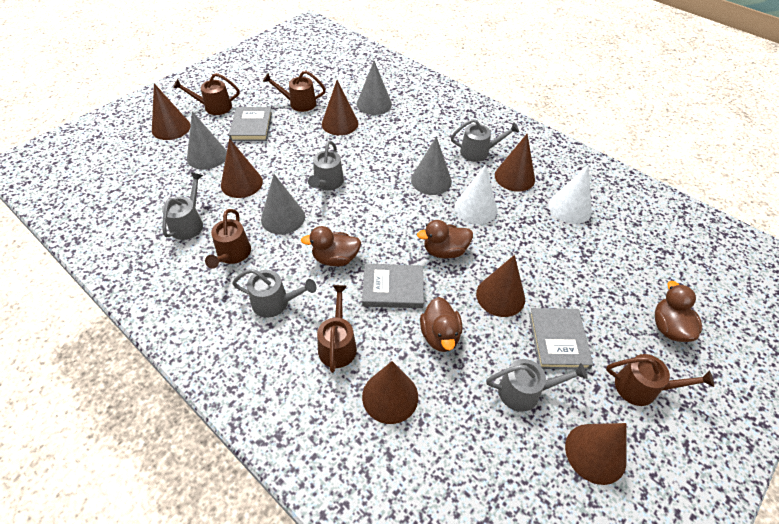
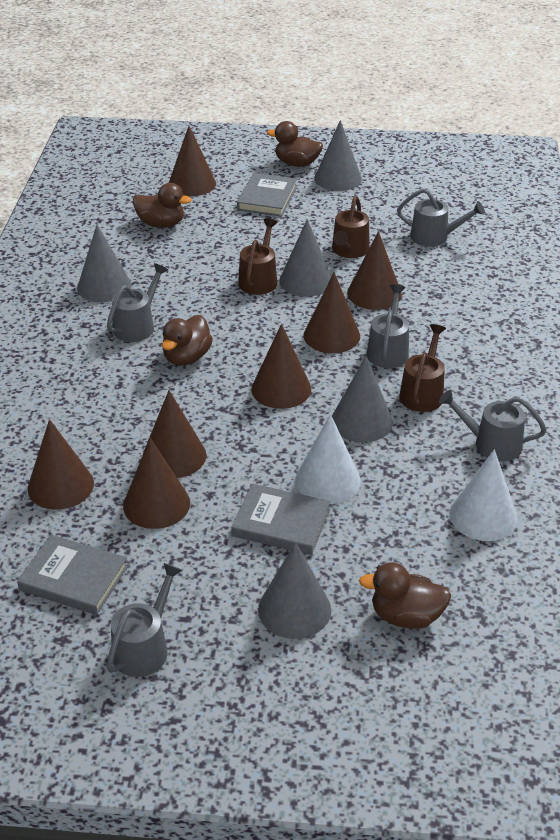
brown watering can: [173,73,239,115] [205,209,251,269] [263,71,326,112] [317,285,357,373] [606,354,714,406] = 5 -> [238,218,278,295] [332,196,370,258] [399,324,446,412] = 3
grey cone: [187,111,227,170] [261,174,305,234] [357,61,392,115] [411,136,452,195] = 4 -> [77,225,131,302] [258,542,331,639] [279,219,332,297] [314,120,362,191] [332,356,393,442] = 5

